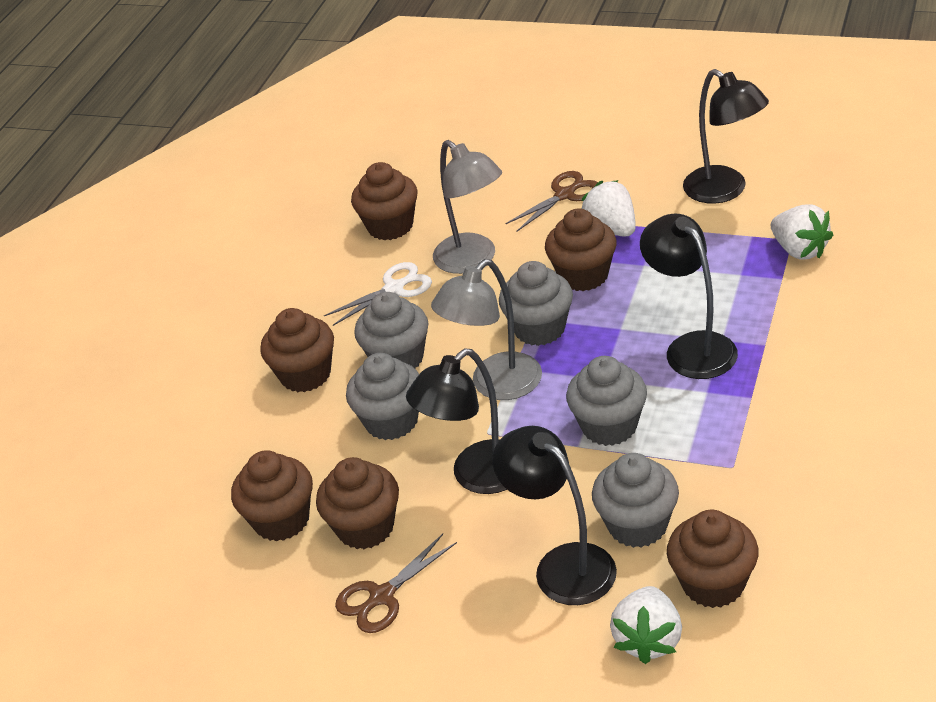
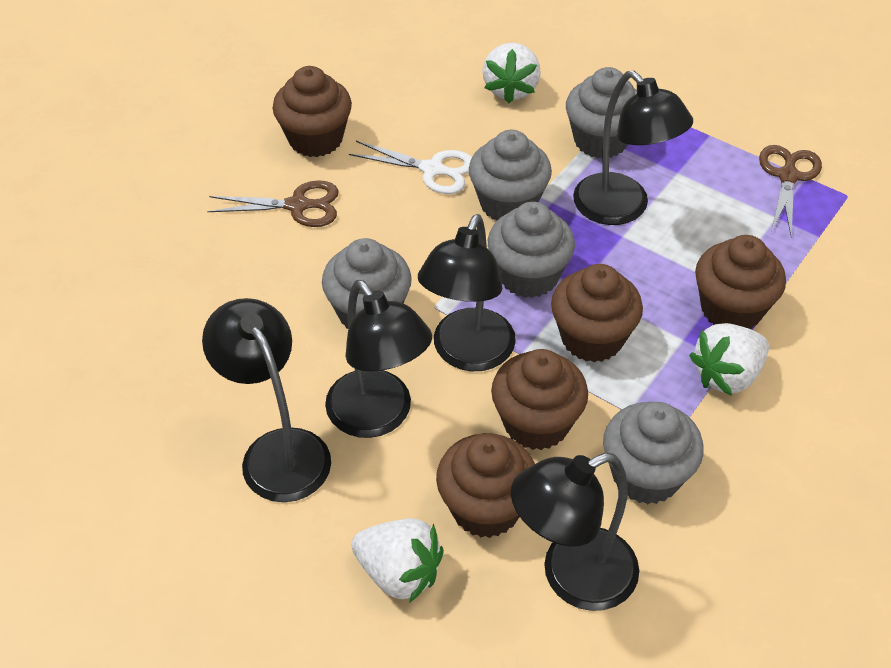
black lamp: [406,348,507,494] [492,426,617,605] [640,214,738,379] [683,69,769,204] = 4 -> [202,298,331,502] [325,280,432,438] [418,214,516,371] [511,453,639,611] [573,71,693,225] = 5
brown cupcake: [231,451,313,541] [260,308,334,392] [316,457,399,549] [351,162,418,240] [545,208,617,291] [667,510,758,608] = 6 -> [273,66,352,157] [436,433,535,538] [491,349,588,450] [551,264,643,362] [695,235,786,329] = 5
grey lamp: [431,259,542,400] [433,140,502,274] = 2 -> none = 0

